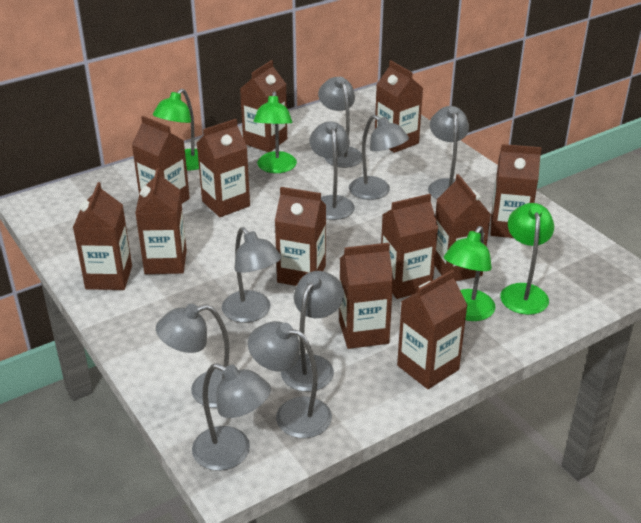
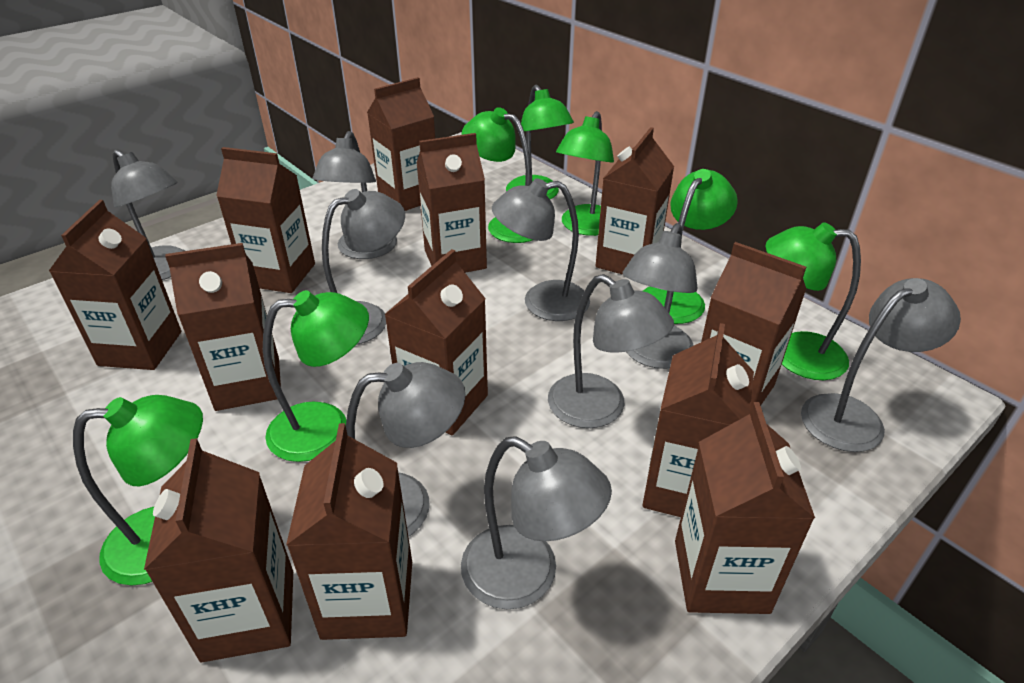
green lamp: [153,89,199,171] [253,91,297,173] [444,226,495,321] [500,203,554,315] = 4 -> [73,395,203,585] [263,290,369,462] [462,107,532,243] [506,85,574,199] [556,111,614,236] [643,169,738,324] [766,222,861,380] = 7

